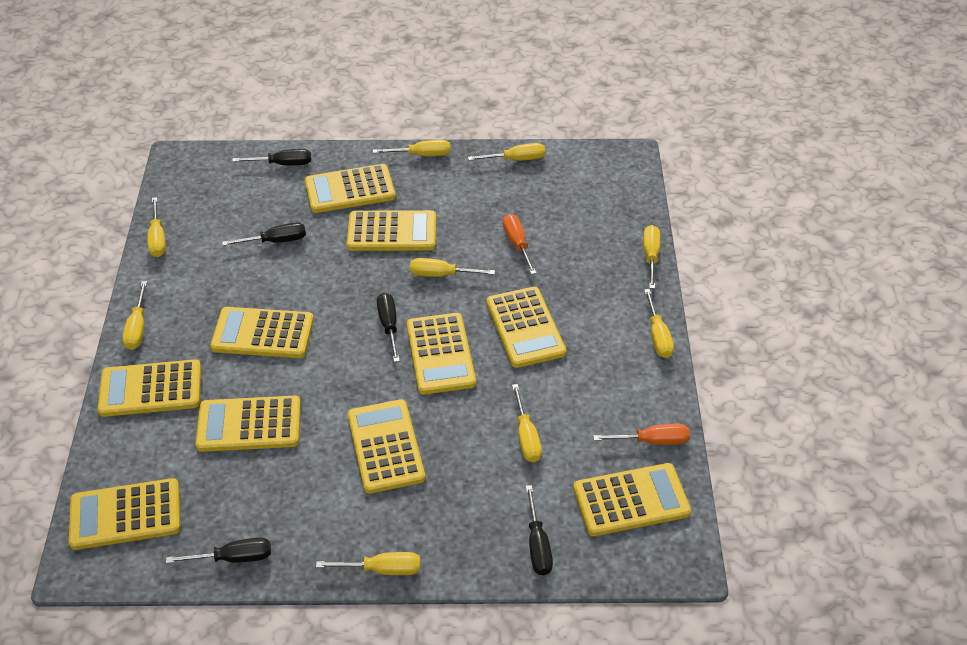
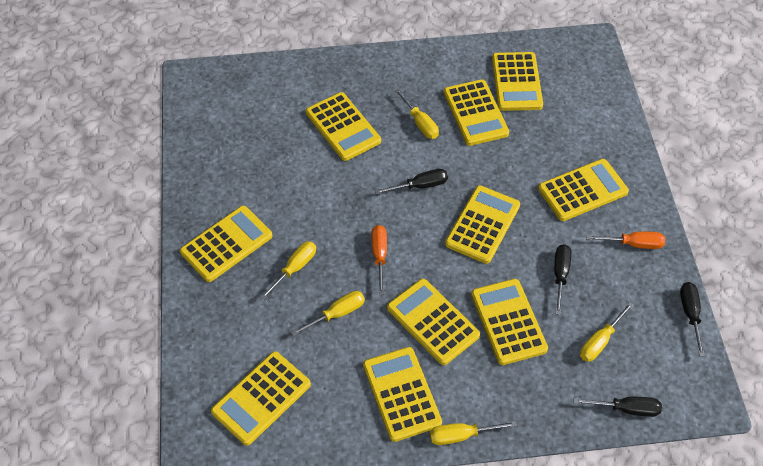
black screwdriver: [166,538,271,564] [222,223,306,246] [232,149,311,165] [377,293,400,362] [526,485,553,575] = 5 -> [375,169,448,194] [554,244,571,315] [574,397,662,417] [680,282,705,357] = 4
yellow screwdriver: [122,281,147,350] [148,197,166,257] [316,552,420,575] [373,140,450,156] [410,258,495,277] [468,143,545,160] [512,384,542,462] [643,225,660,289] [644,289,674,358] = 9 -> [260,241,316,300] [291,291,365,336] [395,89,439,139] [430,421,517,445] [580,302,633,362] = 5

